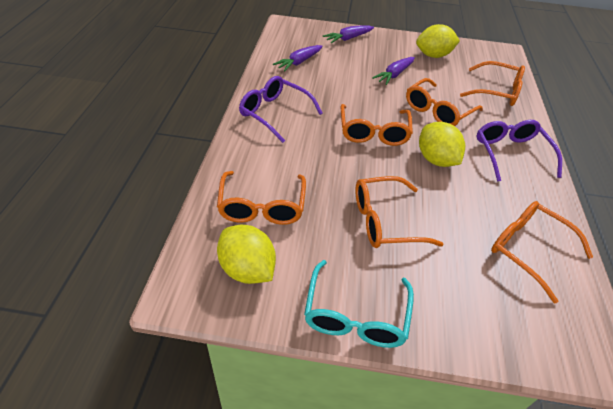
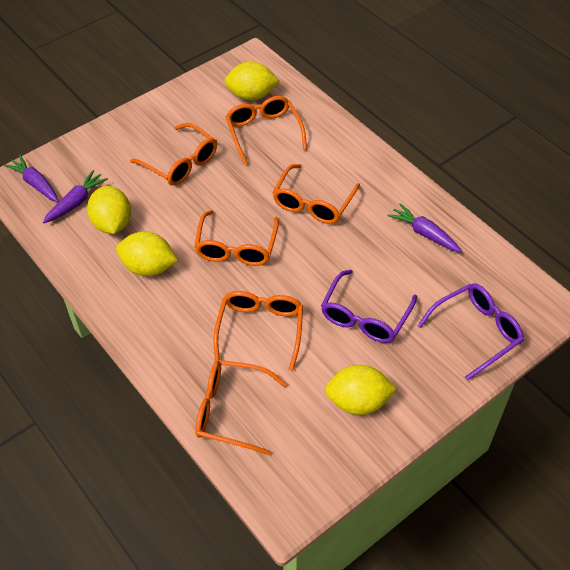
turquoise glasses: [304,260,414,348] = 1 -> none = 0
yellow lemon: [217,225,276,284] [416,24,460,58] [419,122,465,167] = 3 -> [87,186,131,234] [116,231,178,276] [224,62,279,101] [324,365,397,415] = 4

